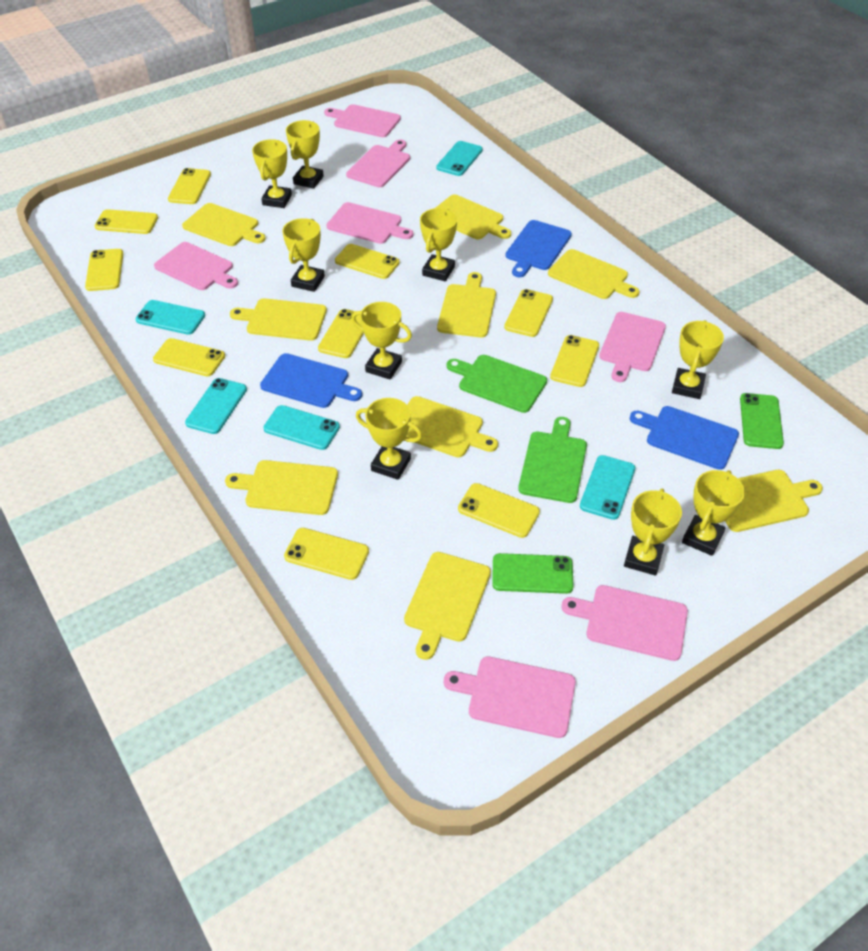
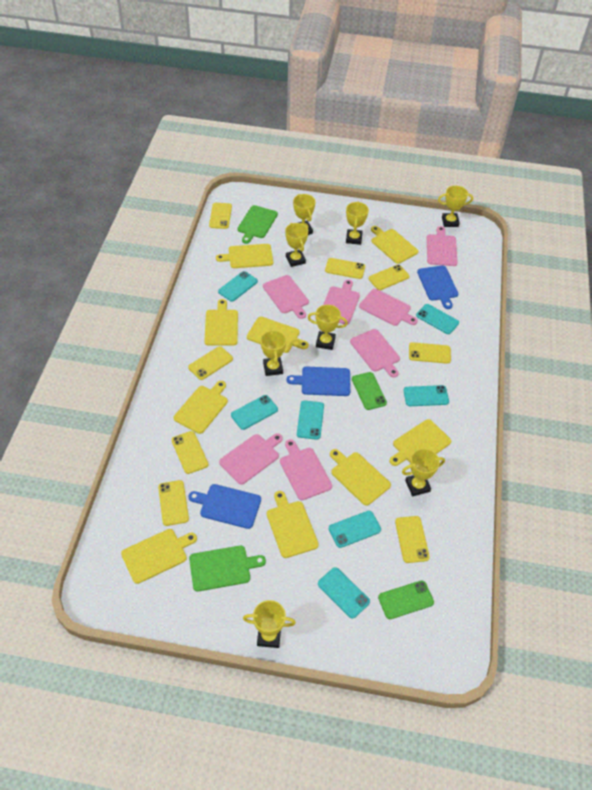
turquoise phone: [135,300,205,335] [185,378,247,434] [263,405,340,450] [436,141,483,176] [580,455,635,520] = 5 -> [218,271,258,302] [231,395,278,430] [297,400,324,440] [318,567,370,618] [329,511,381,548] [403,385,449,406] [416,304,459,334] = 7
yellow phone: [85,249,123,291] [95,209,158,234] [153,338,225,376] [168,168,211,204] [284,528,369,580] [318,309,364,358] [335,244,400,279] [458,483,540,538] [504,289,553,337] [550,335,599,387] = 10 -> [158,480,189,526] [172,431,208,474] [188,346,233,380] [209,203,232,229] [325,258,365,279] [369,265,409,290] [395,516,430,563] [409,342,451,364] = 8
yellow trophy: [252,139,292,208] [282,218,325,292] [286,120,324,189] [351,302,412,379] [356,398,422,480] [420,208,457,281] [624,489,682,576] [672,320,724,399] [682,470,745,556] = 9 -> [243,600,296,648] [261,329,286,376] [285,223,308,267] [293,194,316,235] [308,305,348,350] [346,202,369,245] [402,449,445,496] [438,186,473,227] = 8

